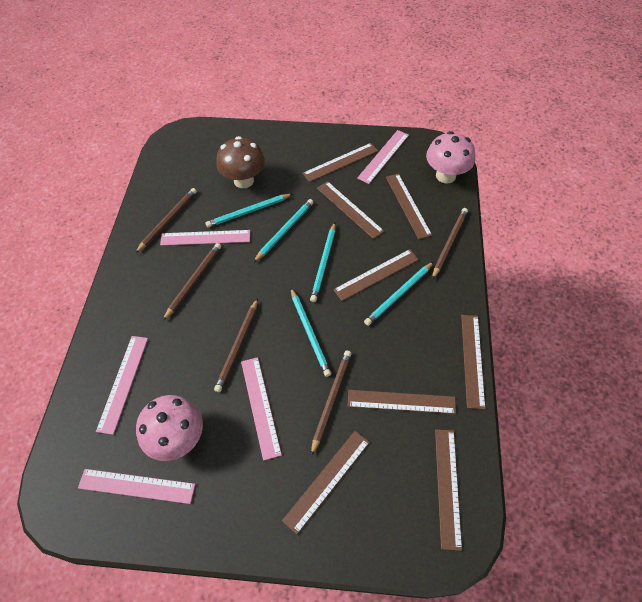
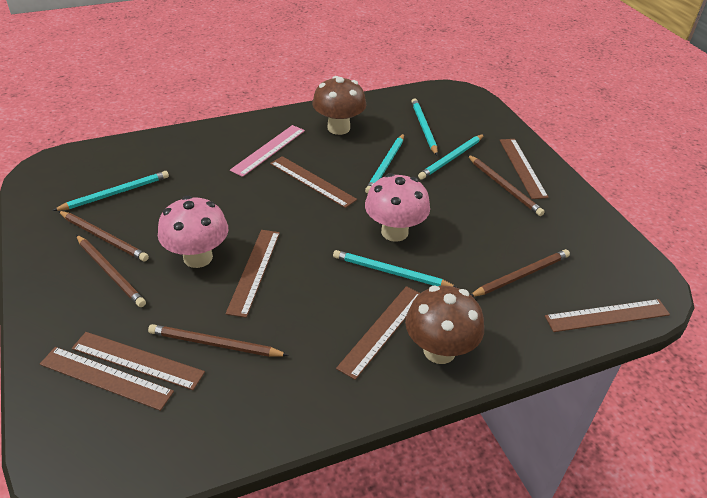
brown mushroom: [216,136,265,188] = 1 -> [312,76,366,135] [405,285,484,364] = 2
brown ruler: [282,431,370,534] [302,143,378,182] [317,181,384,239] [333,249,419,301] [348,390,456,414] [386,174,432,239] [435,429,462,551] [461,315,486,409] = 8 -> [40,347,174,411] [72,332,205,390] [226,230,280,318] [270,156,357,208] [336,286,420,380] [500,139,549,199] [545,299,670,332] = 7
pink ruler: [78,469,195,504] [96,336,148,435] [160,230,250,246] [241,357,282,461] [357,130,409,184] = 5 -> [230,125,305,177] = 1

